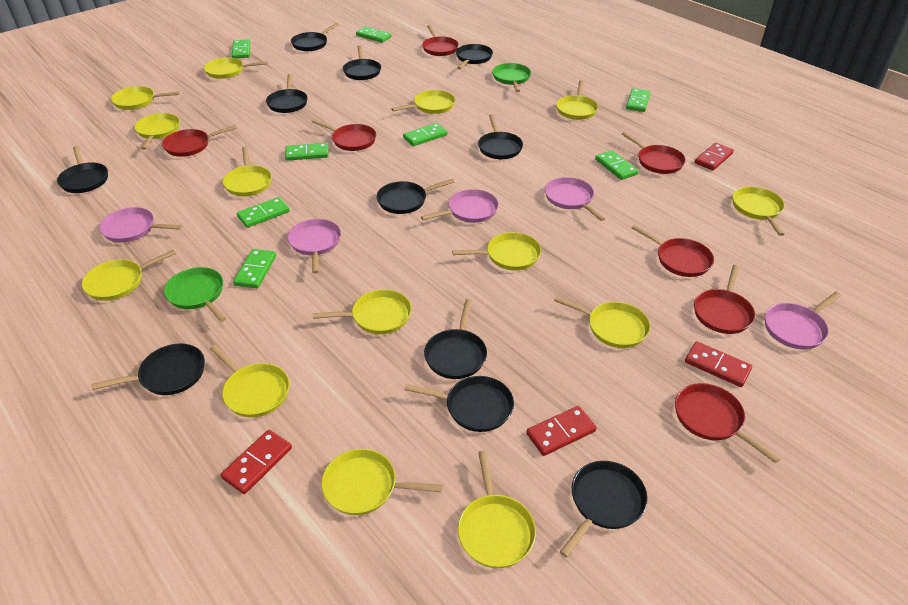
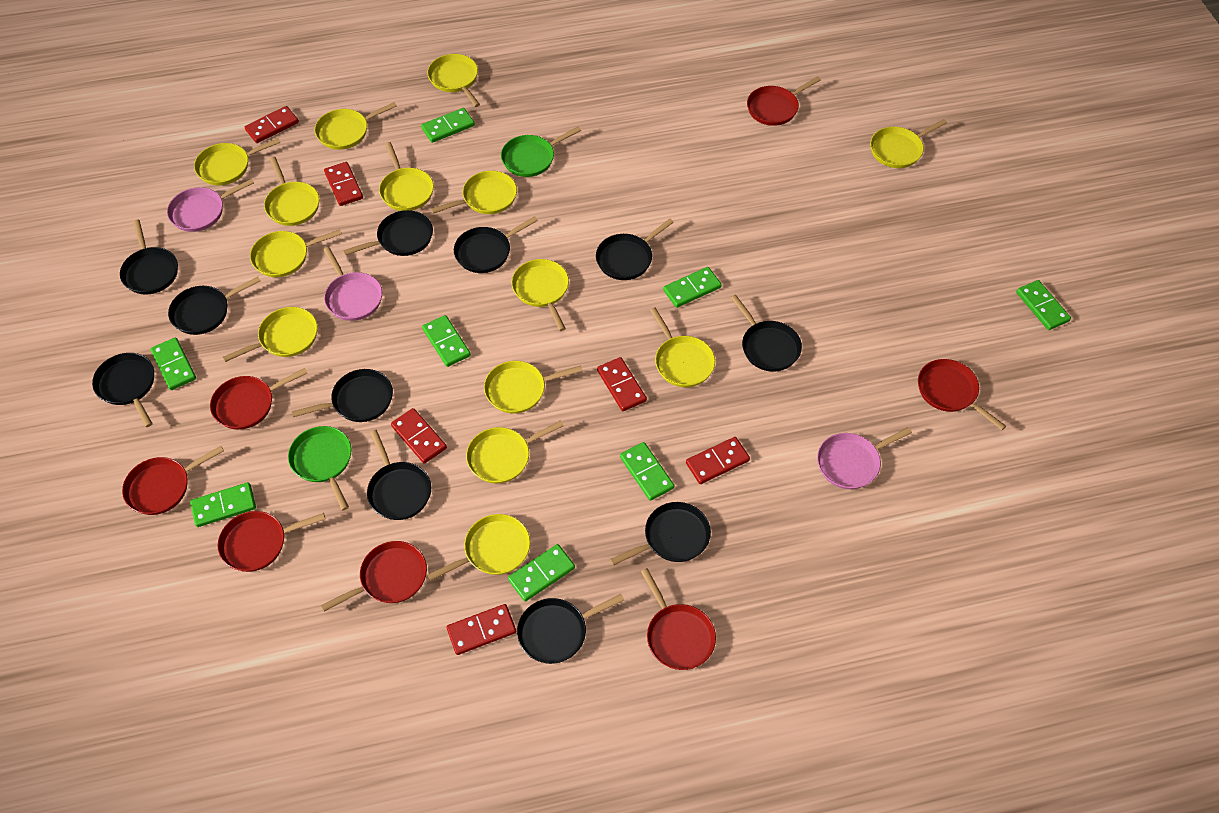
pink pan: [99,207,183,243] [288,219,341,274] [421,189,499,223] [545,177,605,221] [765,292,841,349] = 5 -> [167,179,254,232] [323,247,382,321] [817,427,912,489] = 3
red domino: [220,430,292,494] [526,406,597,456] [685,341,752,387] [695,143,734,171] = 4 -> [245,106,299,143] [324,162,363,206] [391,408,447,464] [447,604,516,655] [597,357,647,411] [686,437,750,484] = 6

